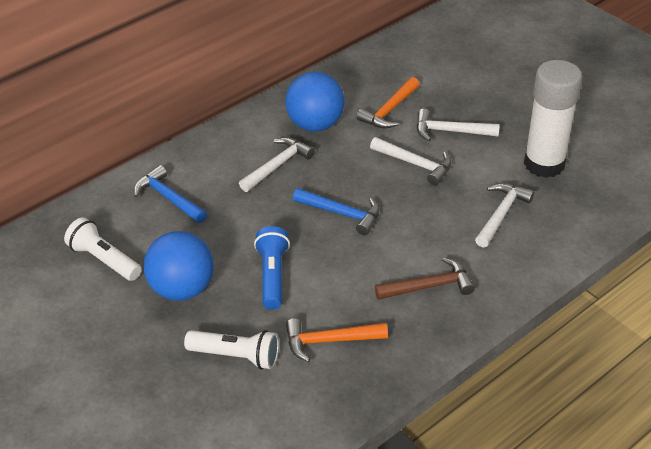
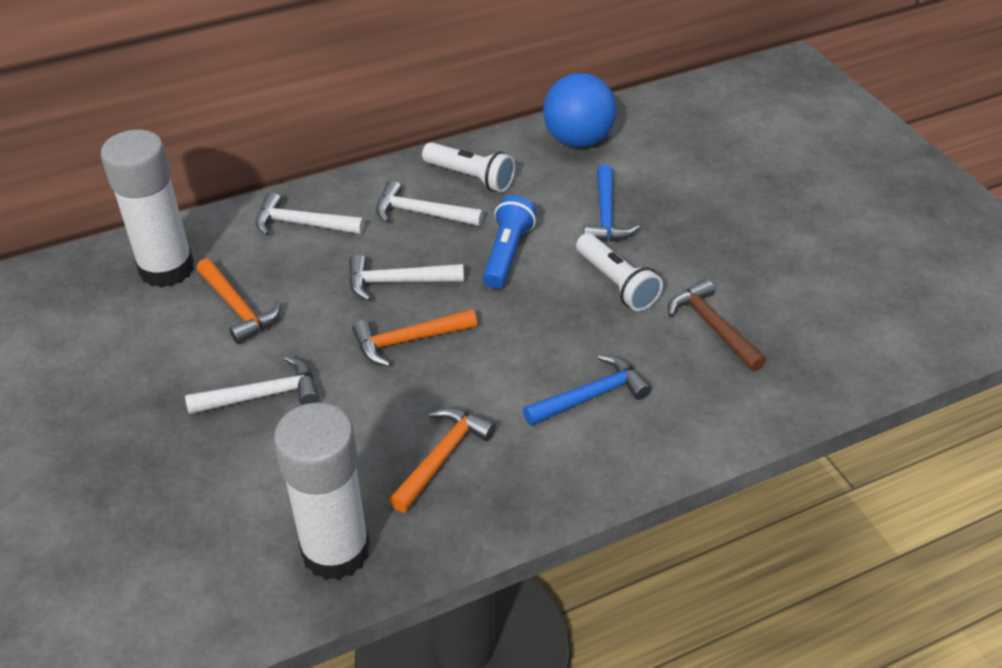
blue ball: [144,231,214,301] [285,72,344,132] = 2 -> [543,73,617,147] = 1
orange hammer: [286,318,388,362] [357,77,420,129] = 2 -> [196,258,281,344] [352,309,477,367] [389,407,496,513] = 3
white glue stick: [524,60,582,178] = 1 -> [101,130,194,288] [274,403,370,580] = 2

